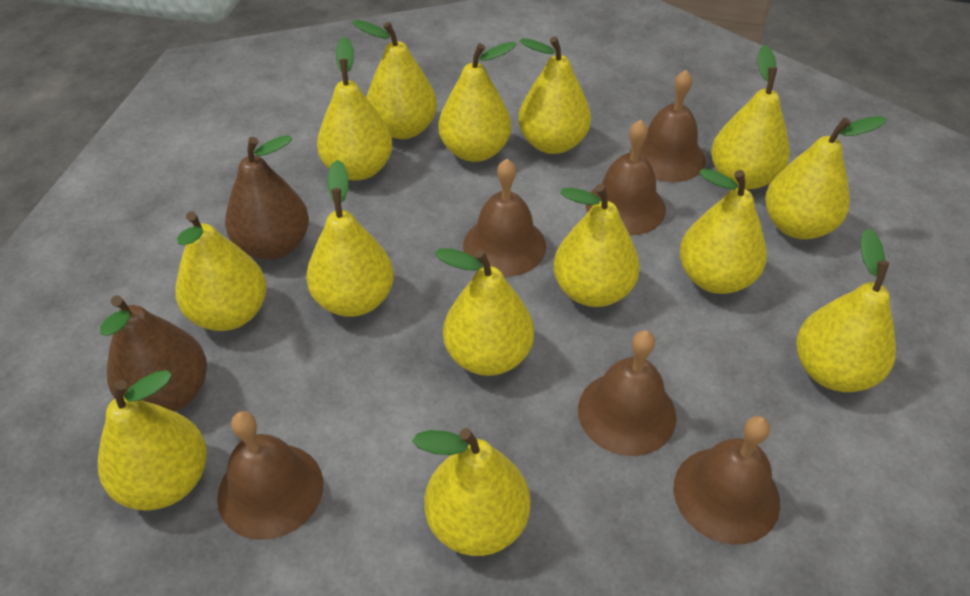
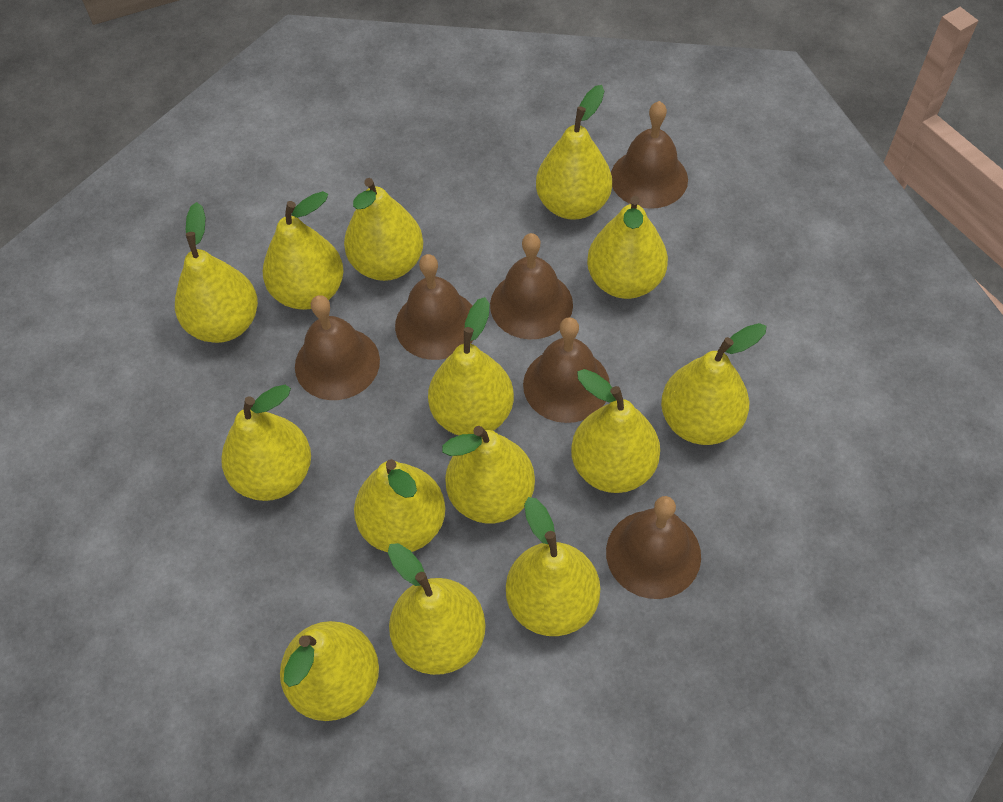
brown pear: [100,295,207,412] [225,135,309,260] = 2 -> none = 0

